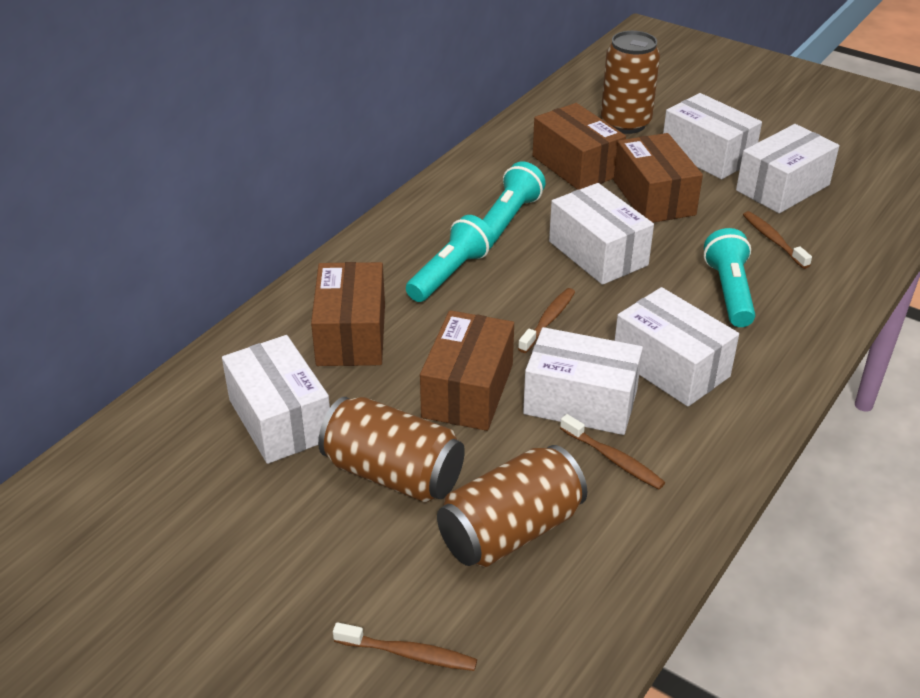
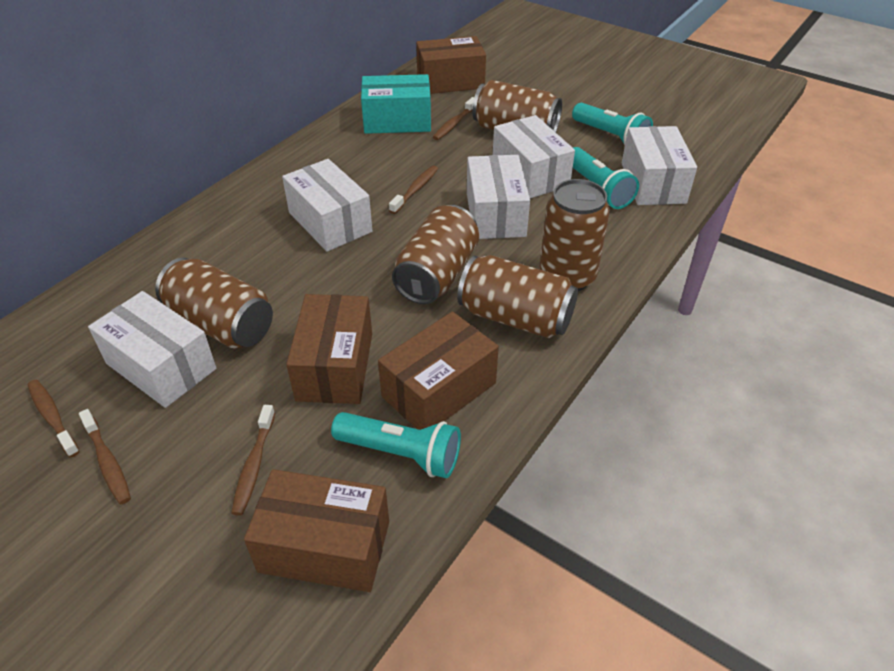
brown can: [318,397,465,502] [437,445,587,567] [601,31,660,134] = 3 -> [155,258,273,349] [392,205,479,304] [457,255,578,338] [472,80,562,132] [539,179,610,291] = 5
brown toothbrush: [333,622,477,671] [518,288,575,353] [560,414,665,489] [743,211,812,269] = 4 -> [28,380,80,458] [79,409,131,504] [231,405,275,516] [389,166,438,214] [433,97,474,140] = 5
turquoise box: none = 0 -> [361,74,431,134] = 1
white box: [222,335,330,464] [523,327,643,435] [549,183,654,285] [615,287,739,407] [663,93,762,179] [736,124,839,213] = 6 -> [88,291,216,408] [282,159,372,252] [467,155,530,239] [493,115,575,198] [622,126,697,205] = 5

